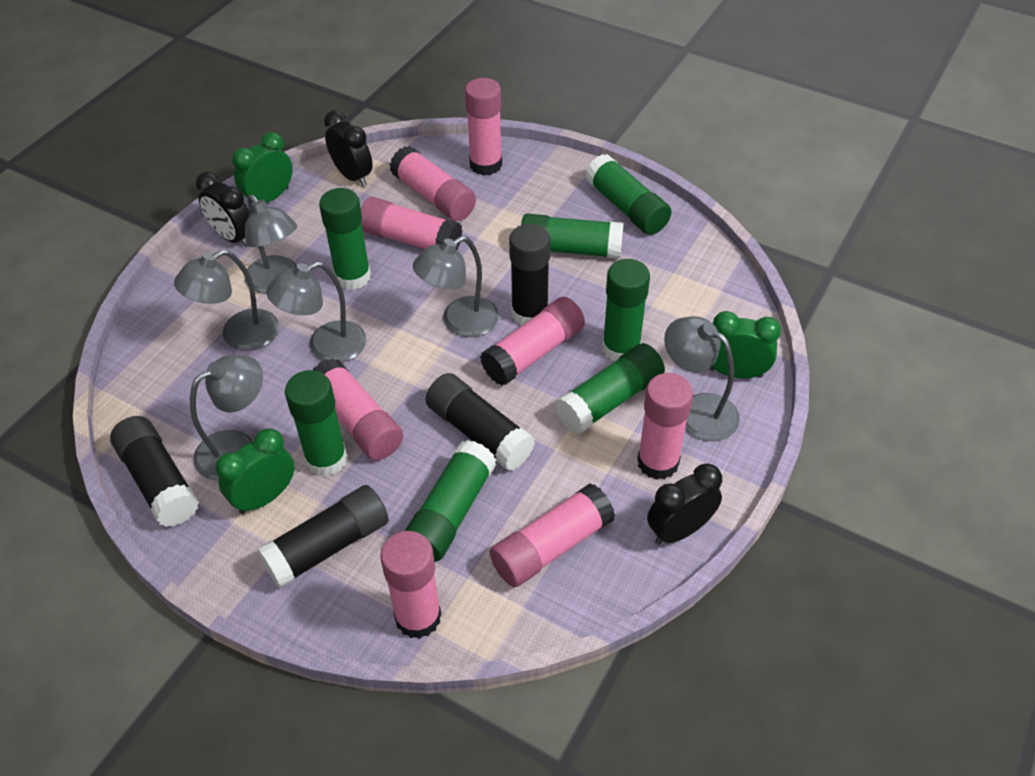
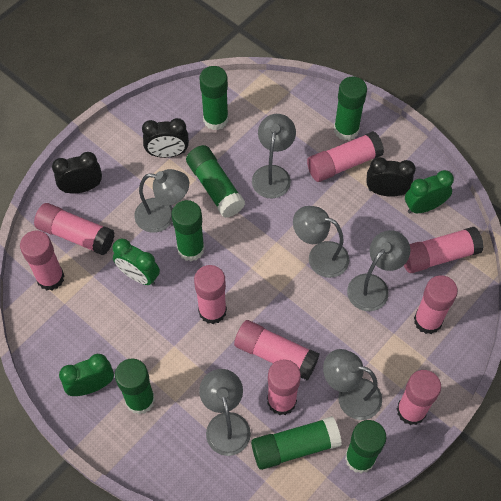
black glue stick: [110,416,199,527] [257,485,389,588] [425,373,535,471] [509,224,551,326] = 4 -> none = 0
pink glue stick: [313,358,403,460] [361,197,462,250] [380,531,441,639] [390,146,476,221] [465,78,502,175] [480,297,585,386] [490,483,615,587] [637,373,693,480] = 8 -> [20,230,64,290] [34,203,115,255] [194,265,227,324] [234,320,320,380] [267,359,301,415] [307,131,384,182] [397,370,441,425] [404,227,484,273] [414,275,458,334] = 9

